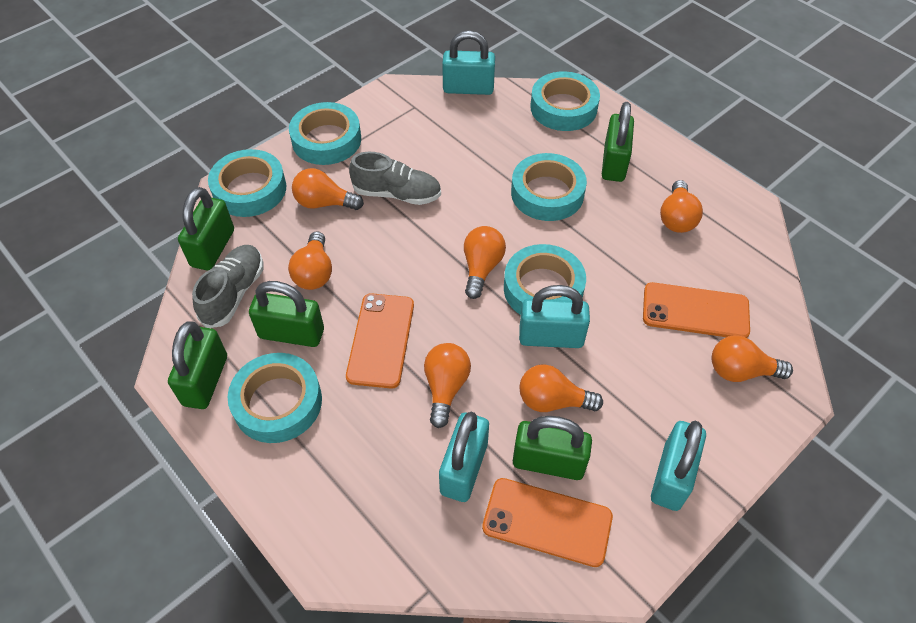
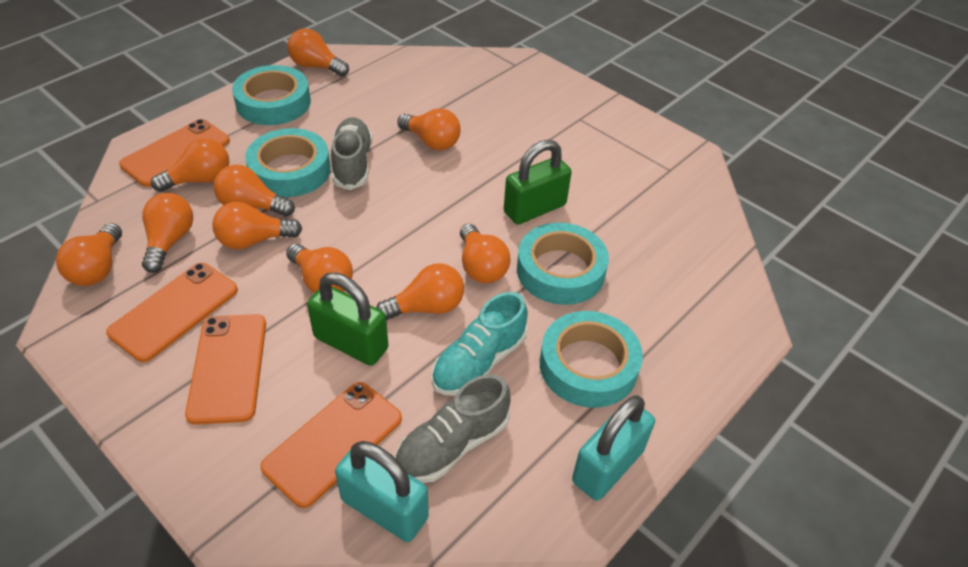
green padlock: [168,321,227,409] [178,187,234,271] [249,281,324,347] [513,416,592,480] [602,102,634,182] = 5 -> [307,272,389,366] [504,140,572,224] = 2
orange light bulb: [288,231,332,290] [292,168,364,210] [424,343,471,428] [464,226,506,299] [519,364,603,412] [660,180,703,233] [712,335,793,382] = 7 -> [56,223,122,286] [142,193,193,273] [151,138,229,192] [212,202,302,249] [214,165,295,217] [286,244,353,293] [287,28,349,77] [376,263,464,320] [397,108,461,150] [460,224,511,283] = 10
orange phone: [346,293,414,389] [482,478,613,567] [643,282,750,338] = 3 -> [106,263,238,362] [119,119,230,187] [185,314,266,425] [260,382,402,508] = 4
turquoise padlock: [439,412,489,502] [442,30,495,95] [519,285,590,348] [651,421,706,511] = 4 -> [335,441,429,542] [572,395,655,501] = 2
turquoise shoe: none = 0 -> [432,292,528,396] = 1
turquoise tape: [208,149,286,217] [228,353,322,443] [289,102,361,165] [504,244,586,315] [511,153,587,221] [530,71,600,131] = 6 -> [232,65,311,125] [245,128,331,197] [517,223,609,305] [540,311,643,408] = 4

